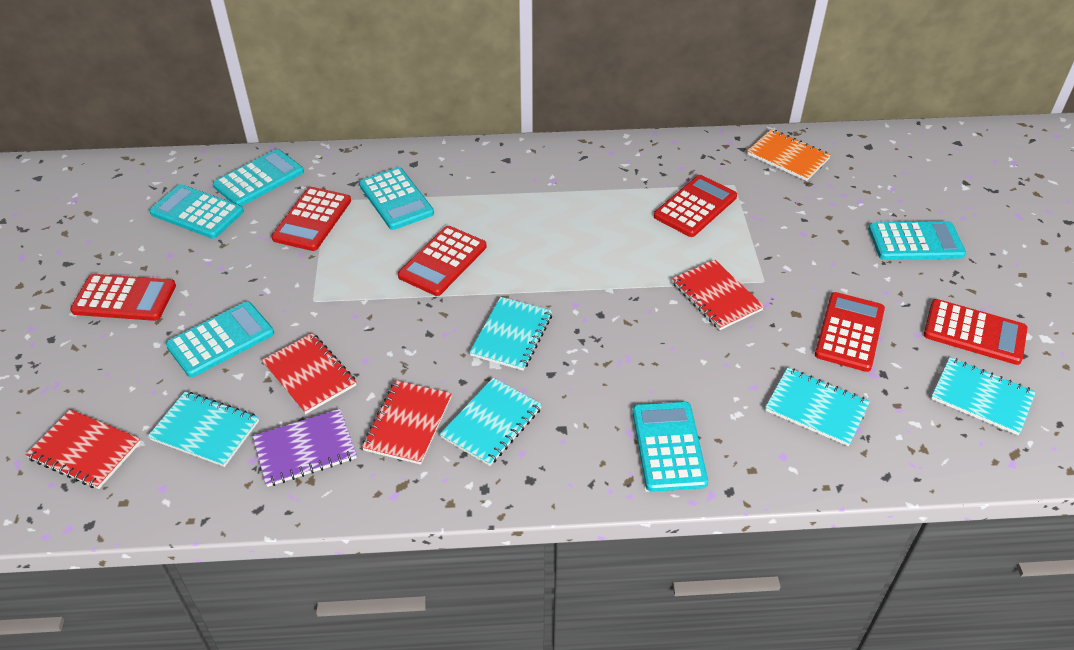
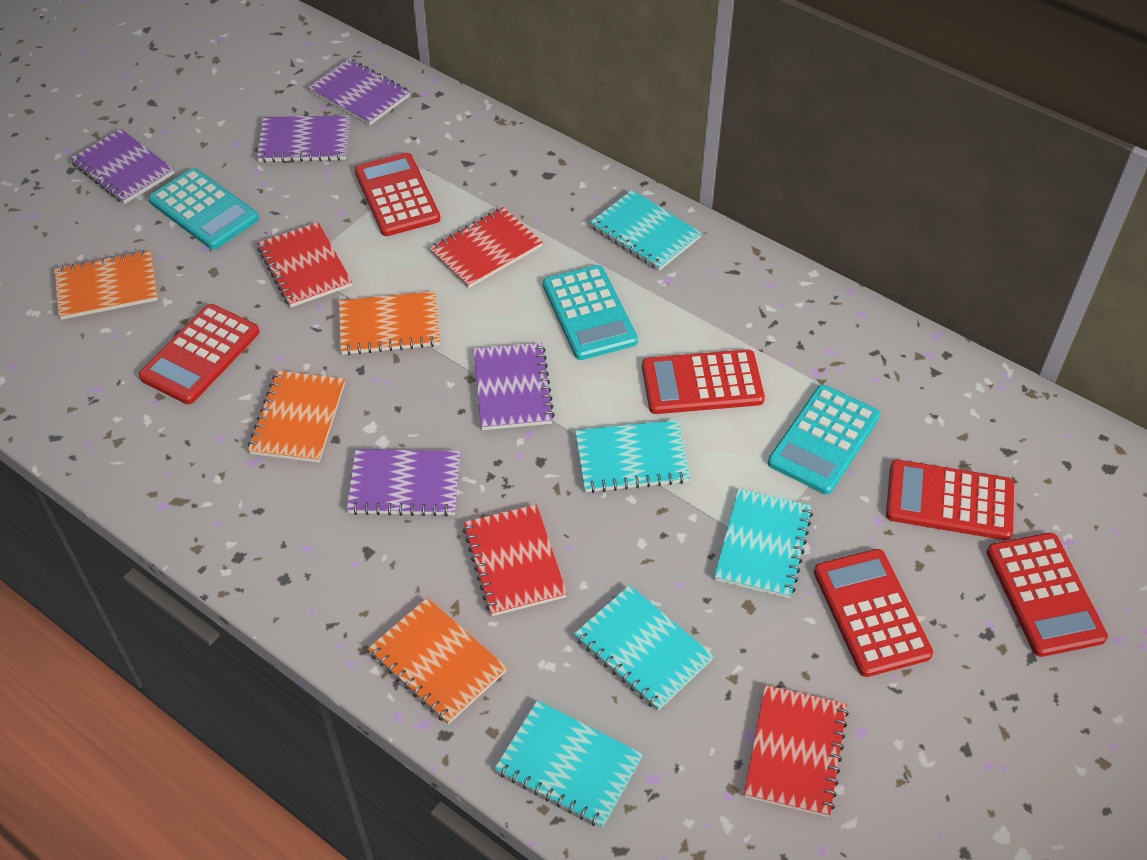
orange notebook: [747,129,831,181] = 1 -> [55,250,158,320] [248,371,345,463] [339,291,440,355] [368,598,507,724] = 4
purple notebook: [253,409,357,487] = 1 -> [70,129,174,204] [257,115,350,162] [308,58,410,126] [347,449,460,517] [473,342,555,430] = 5
turquoise calculator: [149,184,244,239] [166,302,274,377] [213,149,304,206] [359,167,434,230] [632,402,708,492] [868,221,966,260] = 6 -> [148,168,259,250] [543,265,638,360] [768,385,880,494] = 3

